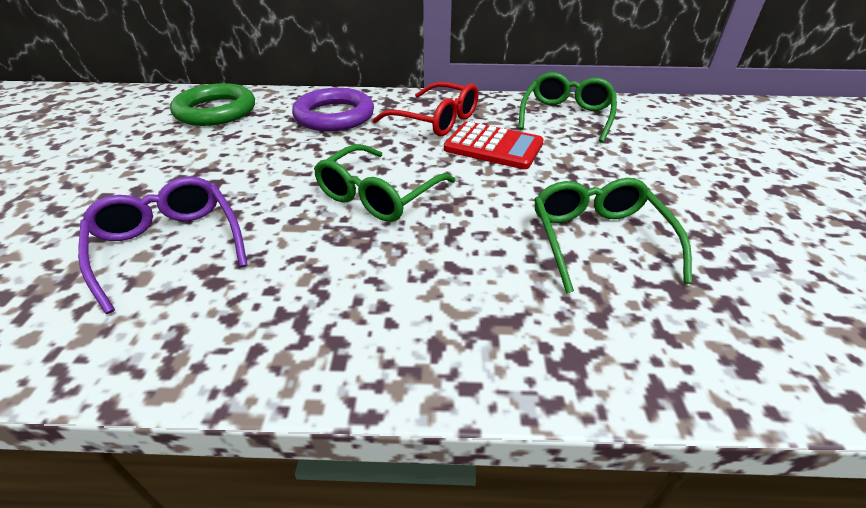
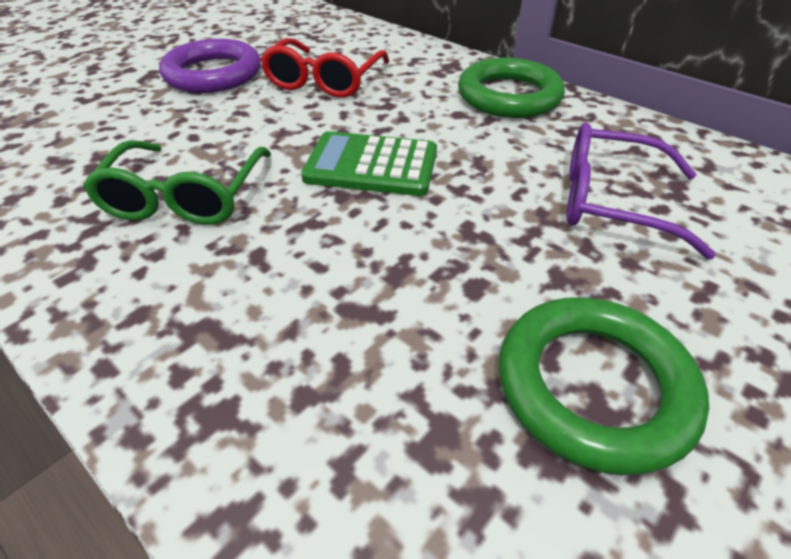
green calculator: none = 0 -> [301,131,437,196] = 1
green glasses: [314,144,456,222] [518,72,617,143] [534,178,692,293] = 3 -> [83,140,271,225] = 1
green ring: [170,83,255,126] = 1 -> [458,58,565,118] [499,297,709,475] = 2
red calculator: [444,121,544,169] = 1 -> none = 0

